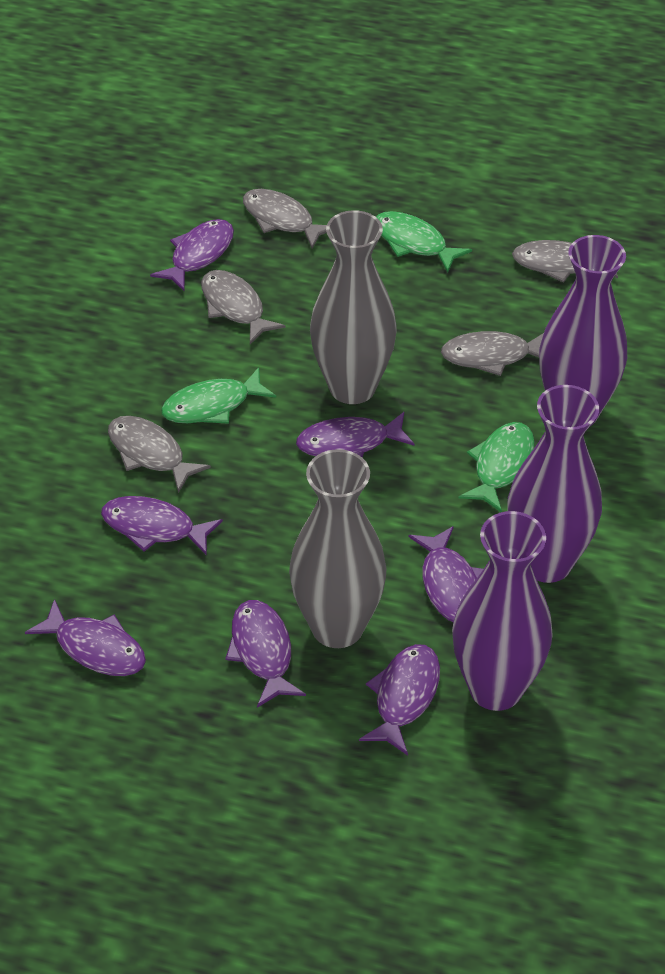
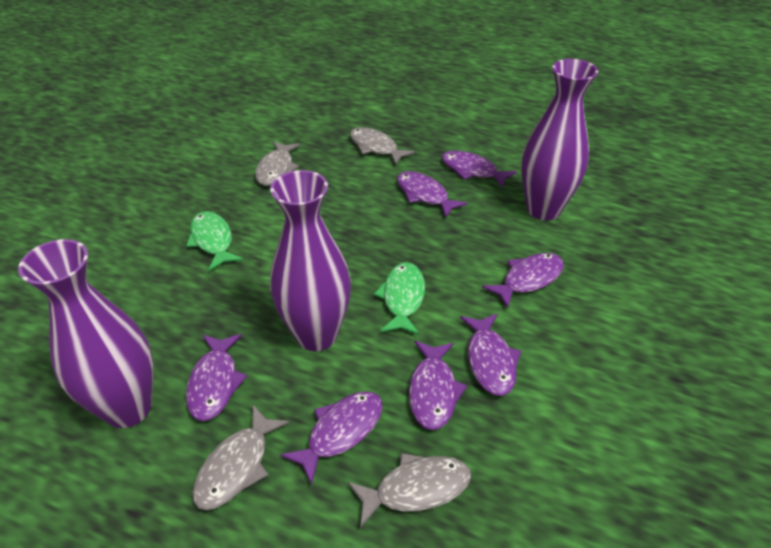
green fish: [161,367,276,424] [376,211,472,273] [459,422,535,512] = 3 -> [186,211,243,271] [374,262,425,335] = 2
grey fish: [108,416,211,493] [201,270,286,344] [243,189,327,249] [441,331,544,376] [512,240,618,283] = 5 -> [192,405,289,510] [255,141,300,186] [348,453,471,528] [350,127,415,165] = 4
grey vase: [289,449,387,648] [310,210,397,404] = 2 -> none = 0

